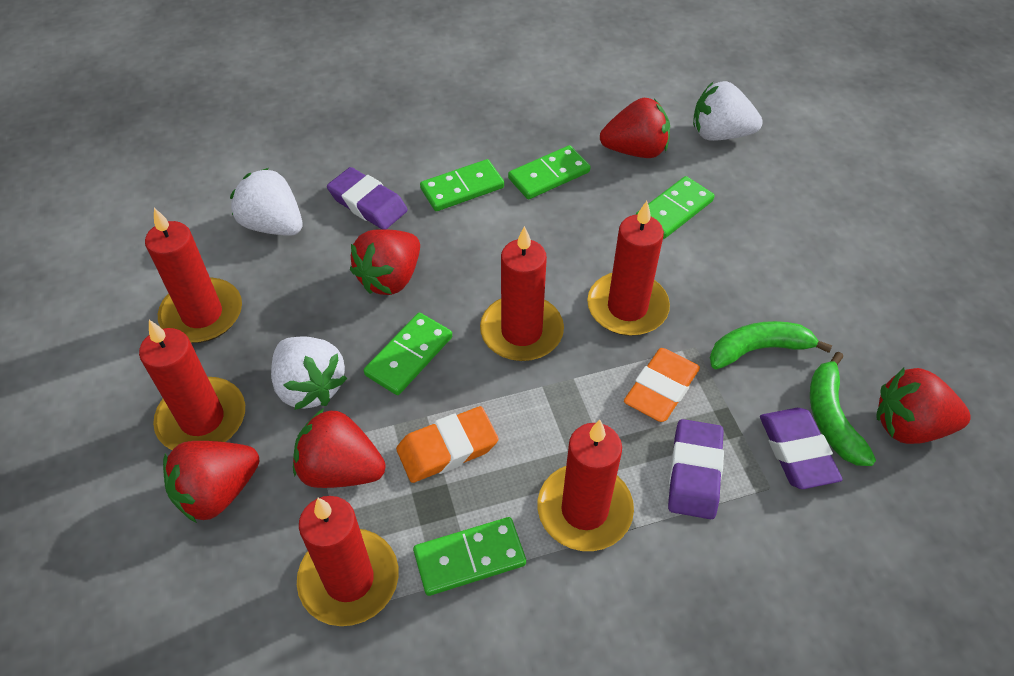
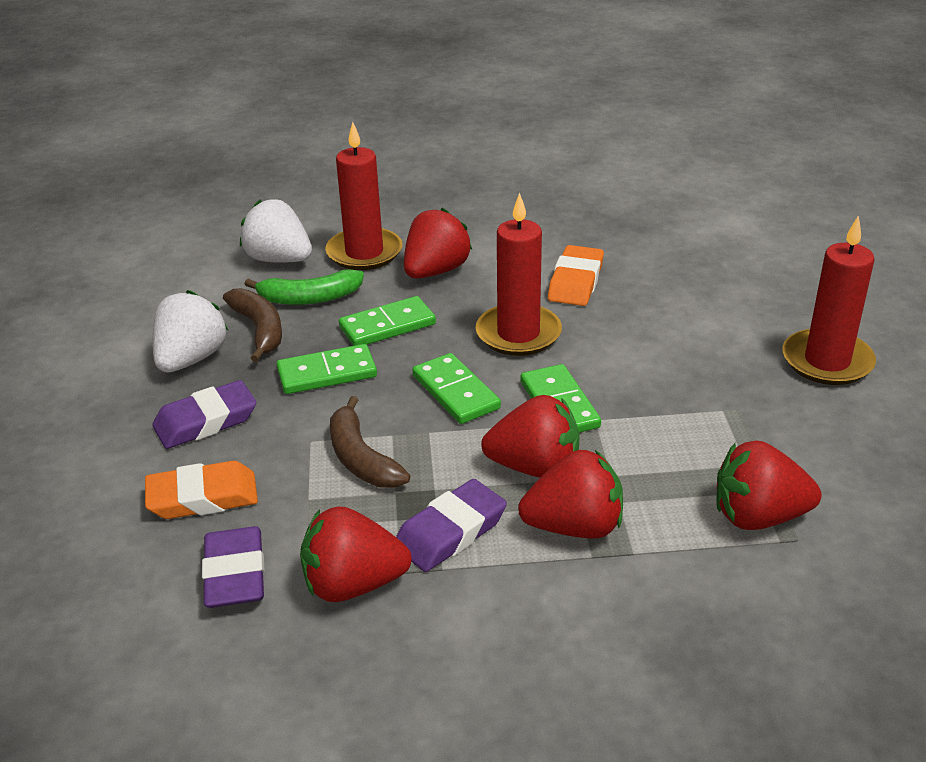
brown banana: none = 0 -> [223,288,282,362] [330,396,410,488] = 2
green banana: [710,321,832,369] [810,352,876,466] = 2 -> [245,269,364,305] = 1
green domino: [364,313,452,395] [413,517,526,596] [420,159,504,211] [508,145,591,199] [636,176,714,239] = 5 -> [277,344,377,394] [339,296,436,346] [412,353,501,424] [520,364,601,433] = 4
red candle: [139,320,245,450] [145,208,242,343] [297,496,399,626] [480,226,564,361] [537,420,634,551] [587,201,670,336] = 6 -> [325,122,402,270] [476,193,562,356] [783,216,876,385] = 3
white strawberry: [230,168,303,236] [271,336,347,410] [693,81,763,141] = 3 -> [153,290,228,372] [240,199,312,263] = 2

